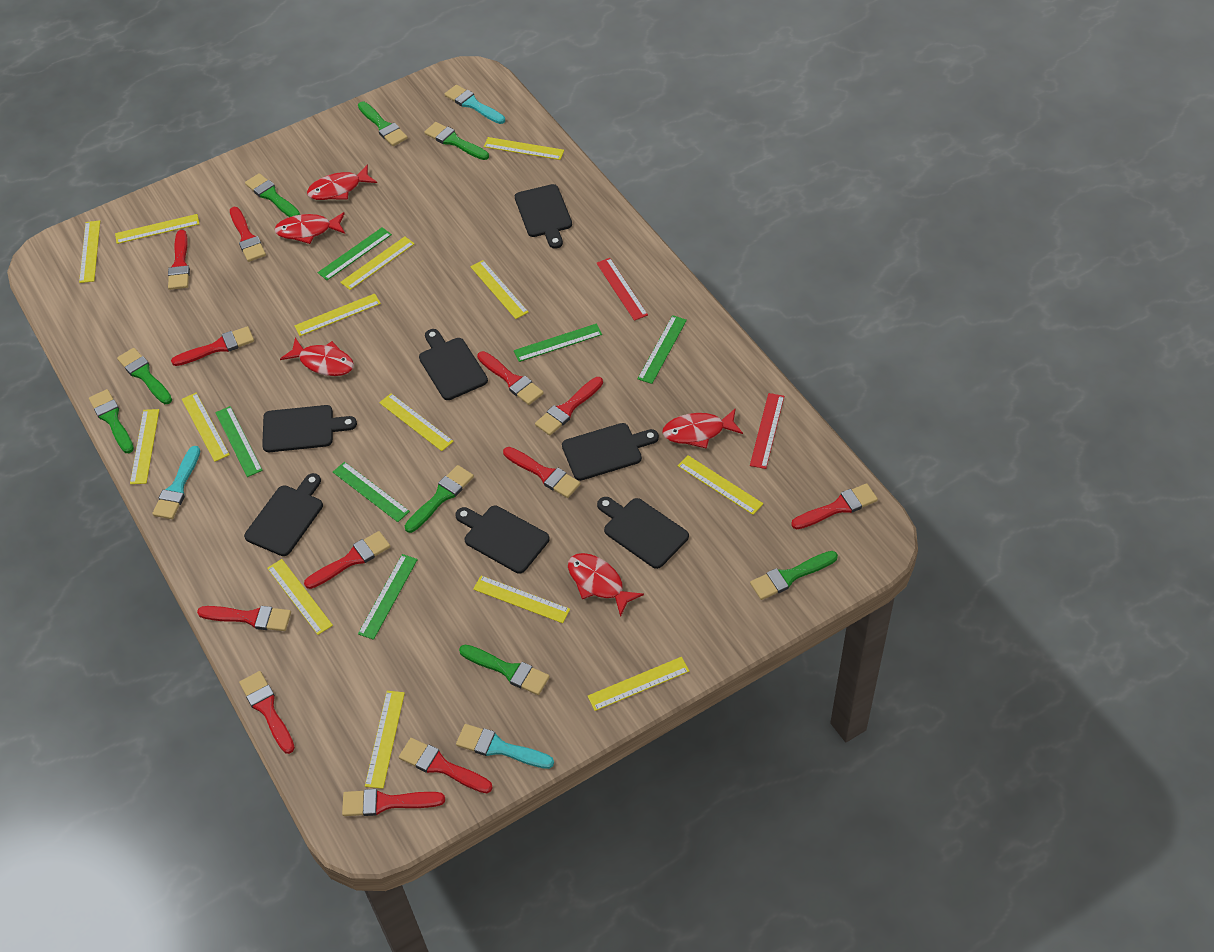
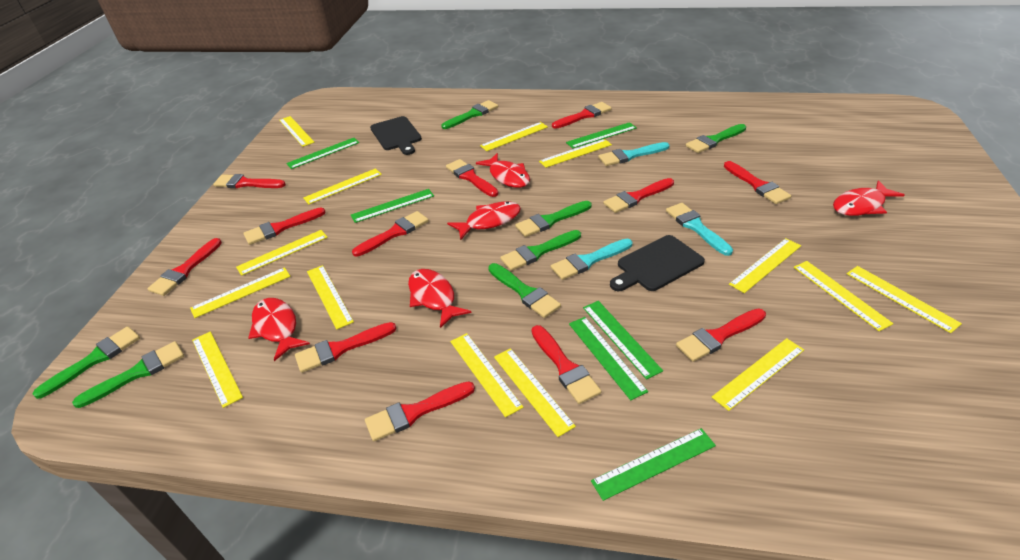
black cutting board: [244,473,323,556] [262,405,357,452] [419,329,488,400] [455,506,550,574] [515,184,572,249] [562,423,659,481] [597,497,689,569] = 7 -> [370,116,422,155] [610,235,705,291] = 2
green brush: [89,389,134,453] [117,348,172,404] [245,173,300,217] [358,101,408,146] [405,465,474,533] [424,122,489,160] [459,645,550,695] [750,551,838,600] = 8 -> [33,326,140,399] [72,341,184,408] [441,100,498,129] [488,263,561,318] [500,230,581,271] [515,201,592,237] [686,124,746,153] = 7
red ruler: [596,258,648,321] [750,393,784,469] = 2 -> none = 0

